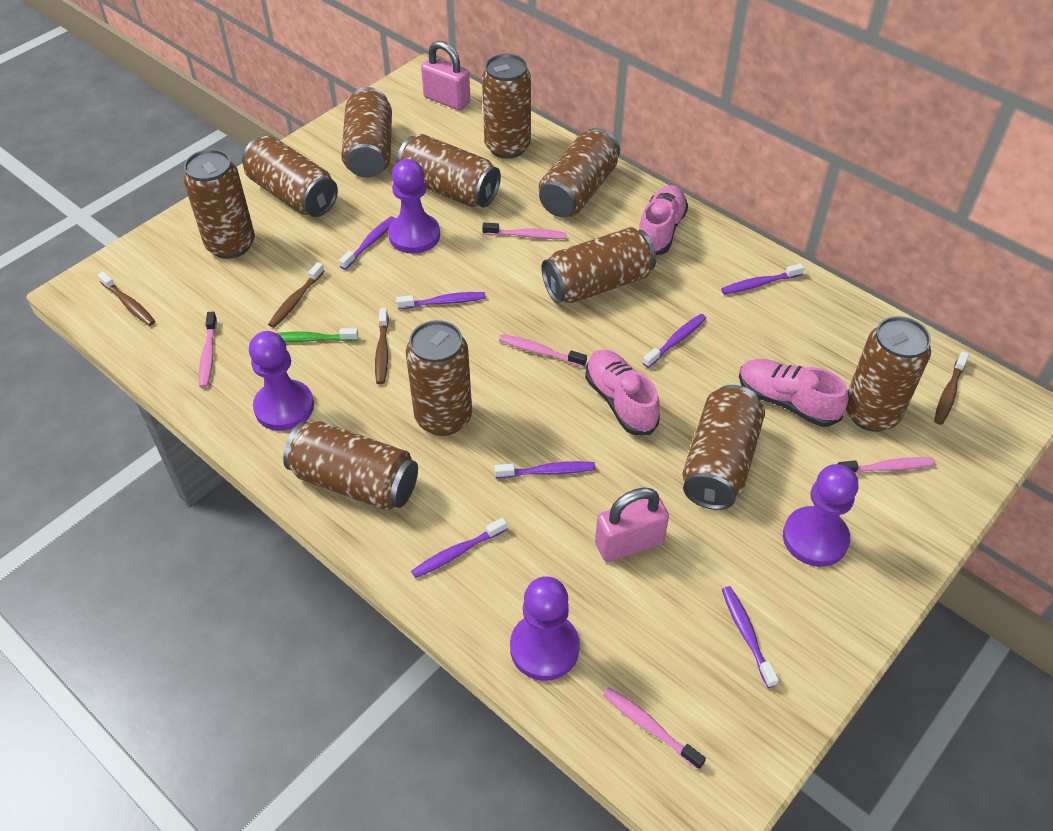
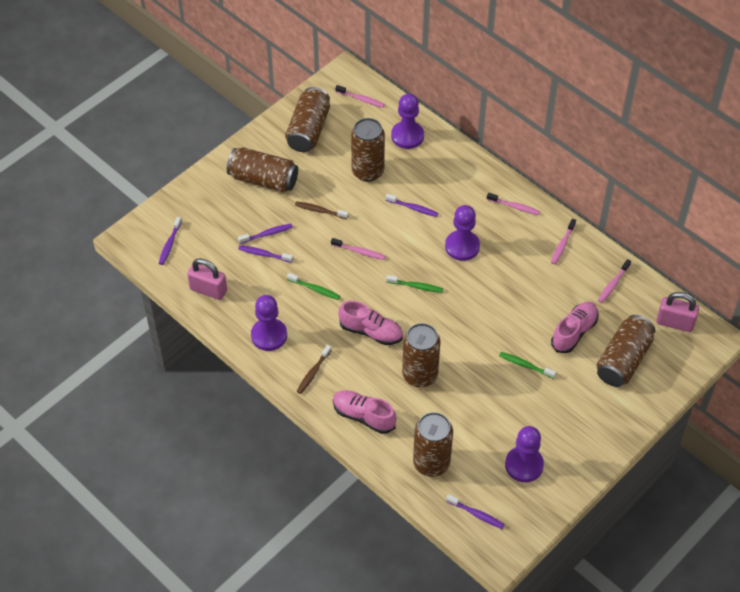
brown can: [183,149,255,259] [242,136,338,217] [283,421,418,511] [341,87,392,178] [397,134,501,207] [406,320,472,436] [482,54,531,159] [539,128,620,217] [542,227,656,303] [682,385,765,510] [846,316,931,432] = 11 -> [227,147,298,192] [285,87,330,152] [351,118,385,182] [402,323,441,387] [413,412,453,477] [597,315,655,387] = 6
brown toothbrush: [97,271,155,326] [268,262,324,328] [375,308,389,384] [934,351,969,425] = 4 -> [295,201,349,219] [297,345,331,394] = 2
green toothbrush: [277,328,358,342] = 1 -> [287,273,340,300] [386,275,443,293] [499,352,556,379] = 3
purple toothbrush: [339,216,396,270] [396,292,486,309] [411,517,507,578] [495,461,595,478] [643,314,706,368] [721,263,804,295] [722,586,779,688] = 7 -> [159,217,182,265] [238,224,293,244] [238,245,293,263] [386,193,439,217] [446,494,505,529] = 5

